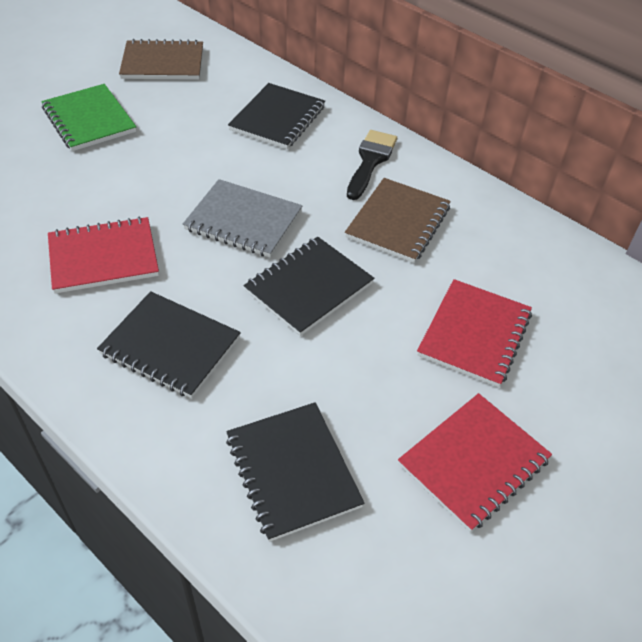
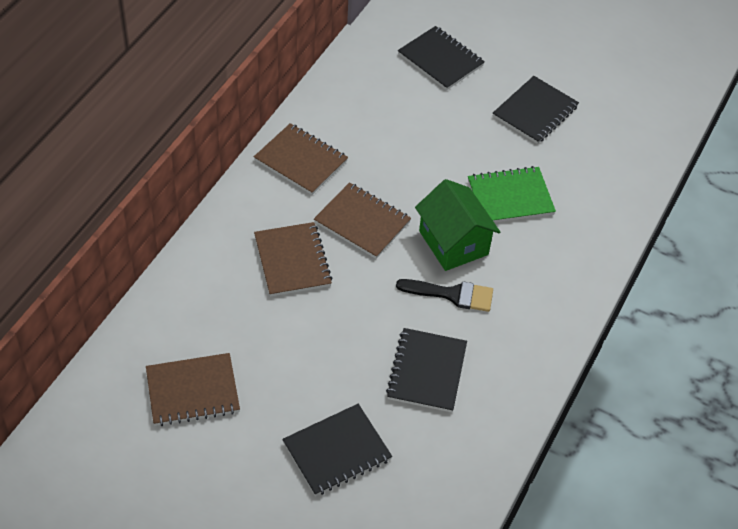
brown notebook: [119,39,203,80] [345,178,451,263] = 2 -> [146,353,240,426] [254,123,348,195] [254,222,333,297] [314,182,411,259] = 4
green house: none = 0 -> [415,179,500,271] = 1
grey notebook: [183,179,303,257] = 1 -> none = 0
red notebook: [48,217,159,293] [398,393,552,532] [417,279,532,387] = 3 -> none = 0

